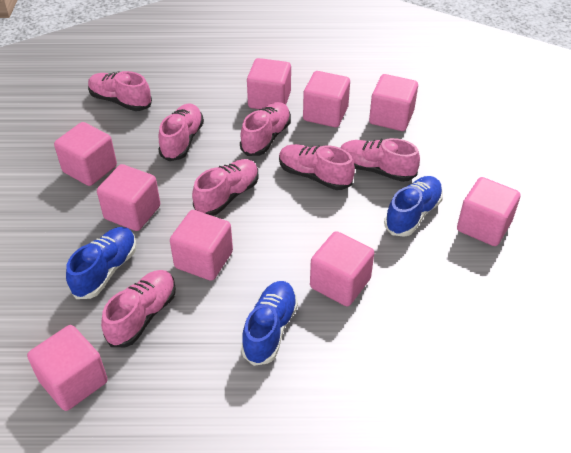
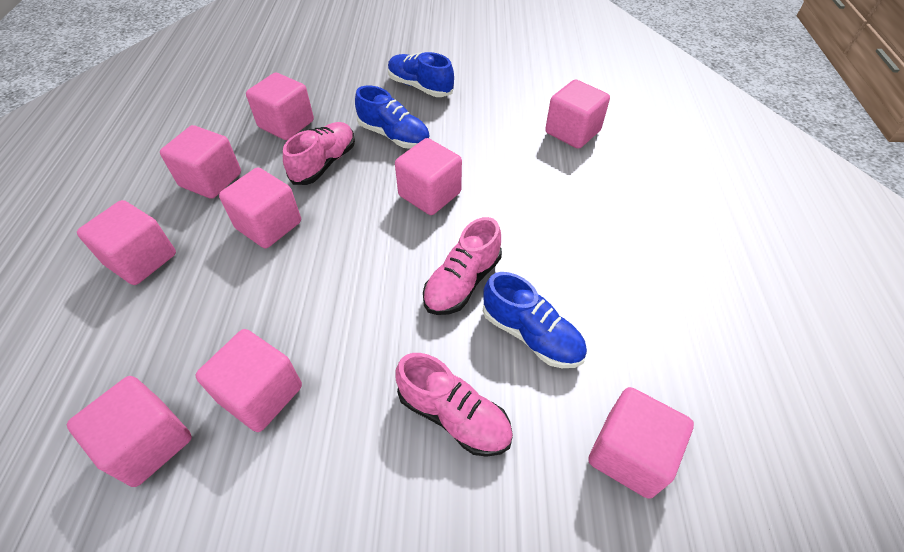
pink shoe: [88,71,152,111] [101,270,176,347] [158,104,204,161] [192,159,259,216] [240,102,291,156] [279,144,355,190] [341,138,420,182] = 7 -> [283,122,355,185] [395,353,513,457] [423,217,502,315] = 3

